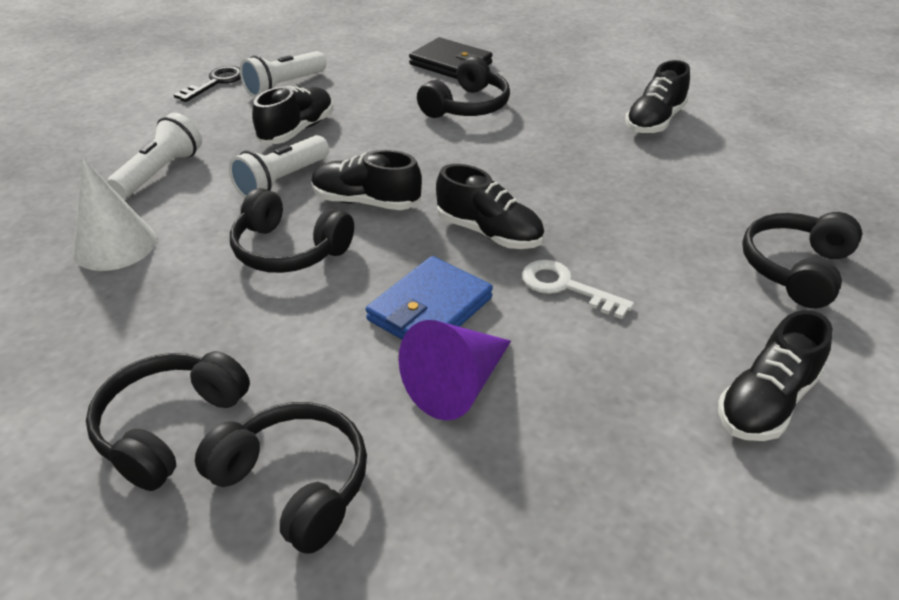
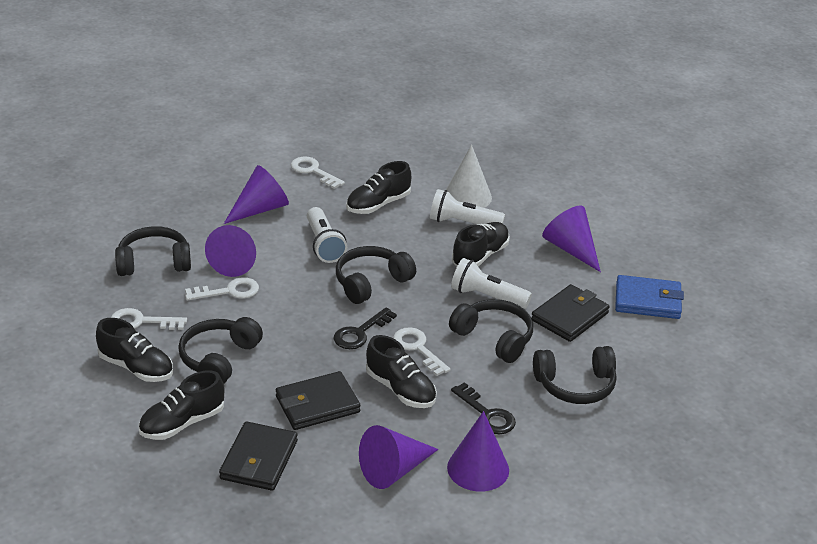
black key: [174,66,241,102] = 1 -> [334,307,397,349] [451,382,516,434] = 2
black wallet: [409,37,493,79] = 1 -> [219,421,298,491] [276,371,361,430] [531,284,610,342] = 3
purple cone: [399,320,511,421] = 1 -> [205,225,256,277] [224,165,289,224] [359,425,438,489] [447,411,509,492] [542,206,601,272] = 5
white key: [522,260,634,319] = 1 -> [111,308,187,330] [185,277,259,300] [291,157,345,189] [393,327,450,376] = 4

